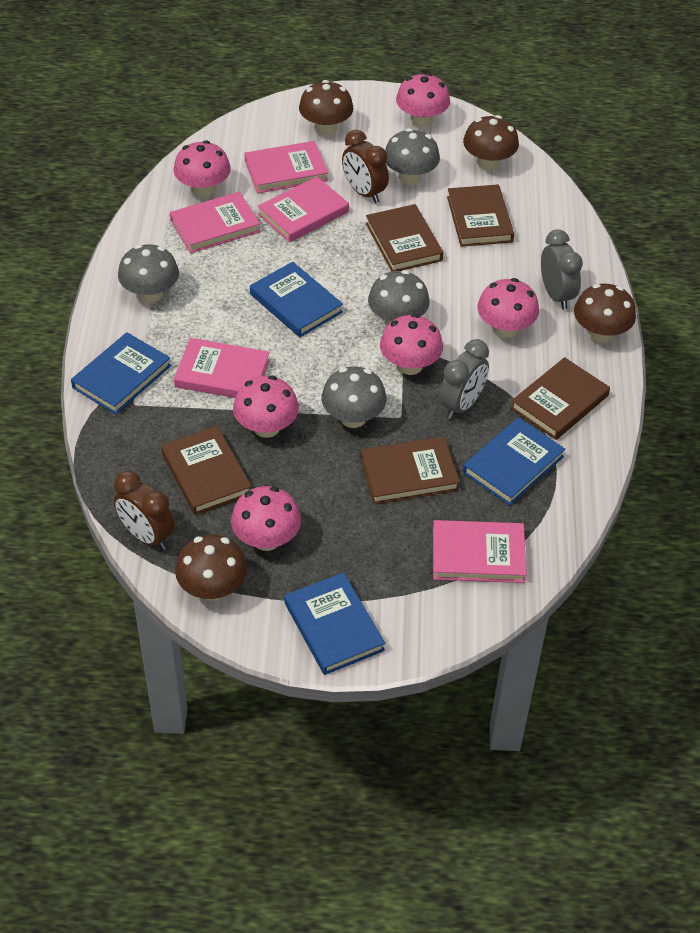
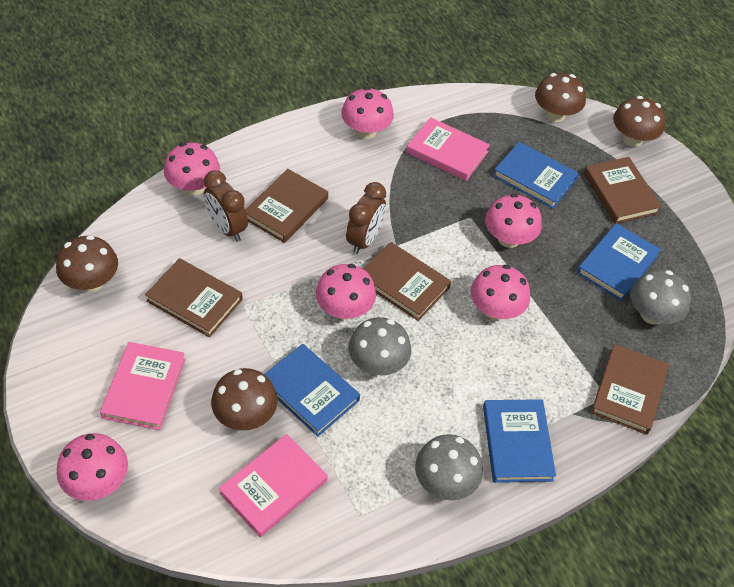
grey clock: [439,339,489,419] [541,229,583,310] = 2 -> none = 0
grey mushroom: [118,244,179,303] [322,366,387,428] [368,270,430,325] [385,128,440,185] = 4 -> [348,317,411,375] [415,434,483,501] [631,270,691,324] = 3
pink book: [170,192,261,253] [174,338,270,398] [244,141,328,193] [258,176,349,242] [433,520,527,583] = 5 -> [100,342,186,430] [219,434,327,537] [406,117,490,181] = 3

